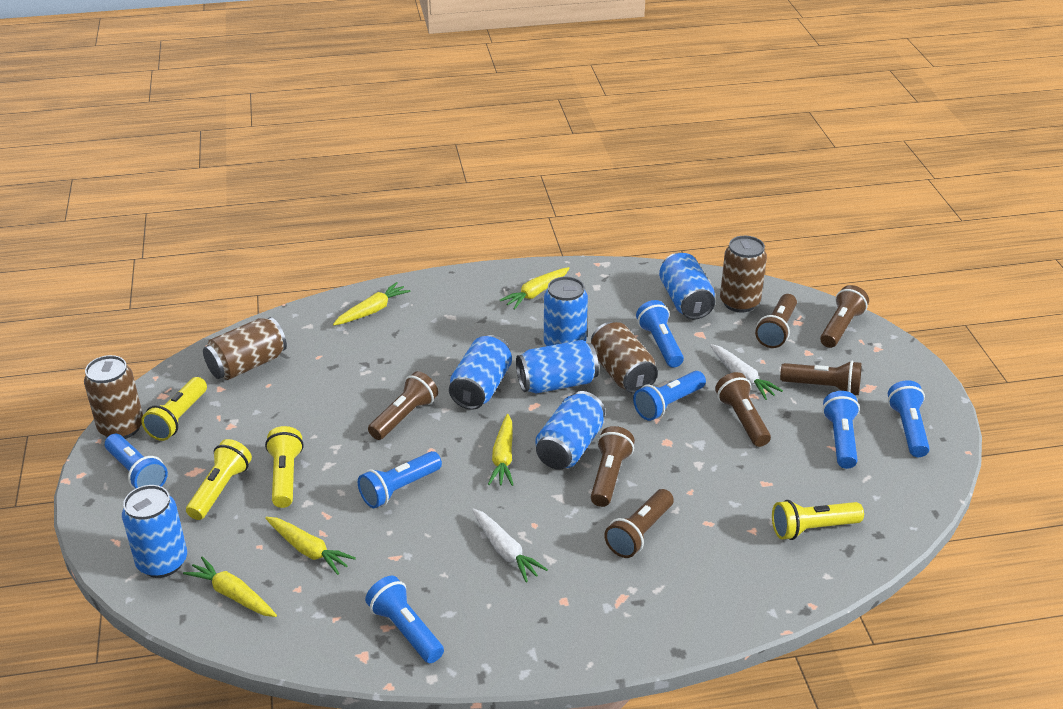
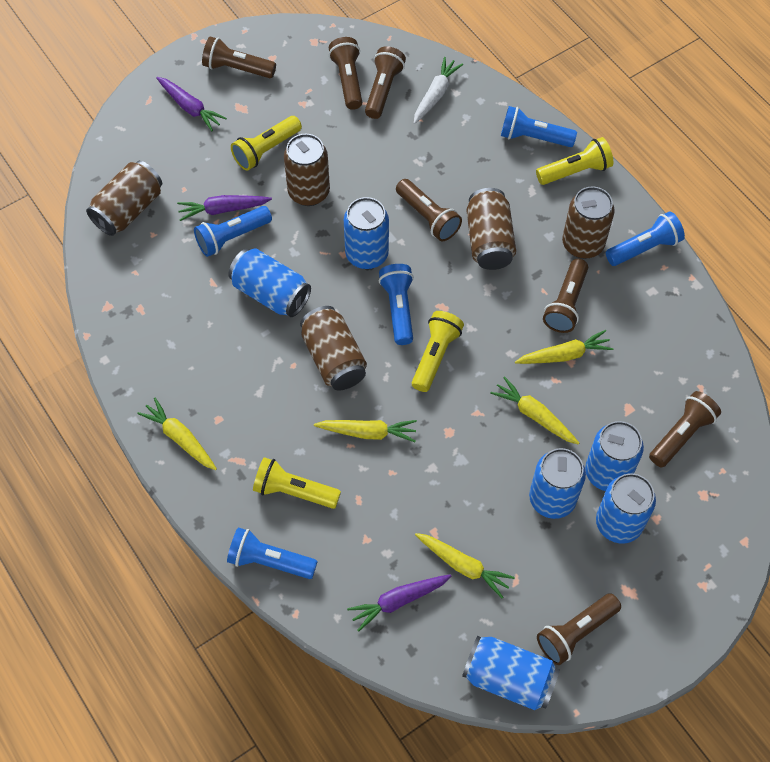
blue flashlight: [105,434,168,489] [358,451,442,508] [365,576,444,663] [633,371,706,421] [636,300,684,368] [822,391,860,469] [888,380,930,457] = 7 -> [194,206,272,257] [227,527,318,579] [379,264,414,345] [501,106,577,147] [606,212,685,266] = 5
brown can: [84,355,143,439] [203,317,287,380] [591,322,658,394] [720,236,767,312] = 4 -> [86,161,162,236] [284,134,330,206] [300,306,367,390] [466,188,516,270] [562,187,615,259] = 5
purple carrot: none = 0 -> [156,77,227,131] [177,195,272,221] [347,574,451,632] = 3
white carrot: [472,508,548,582] [710,344,783,400] = 2 -> [414,57,463,124] = 1

